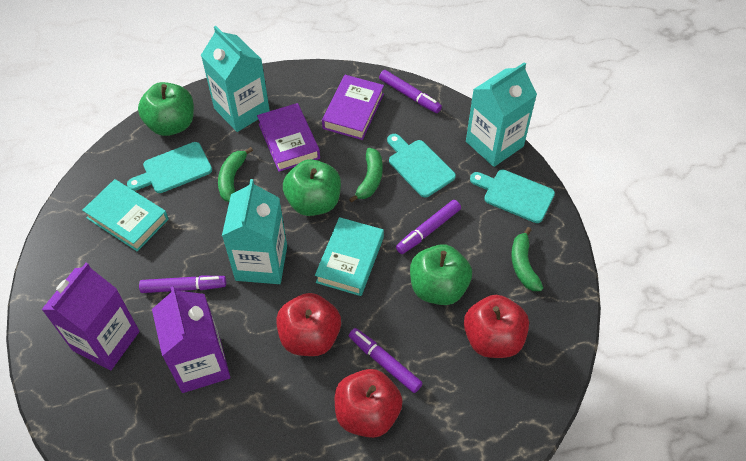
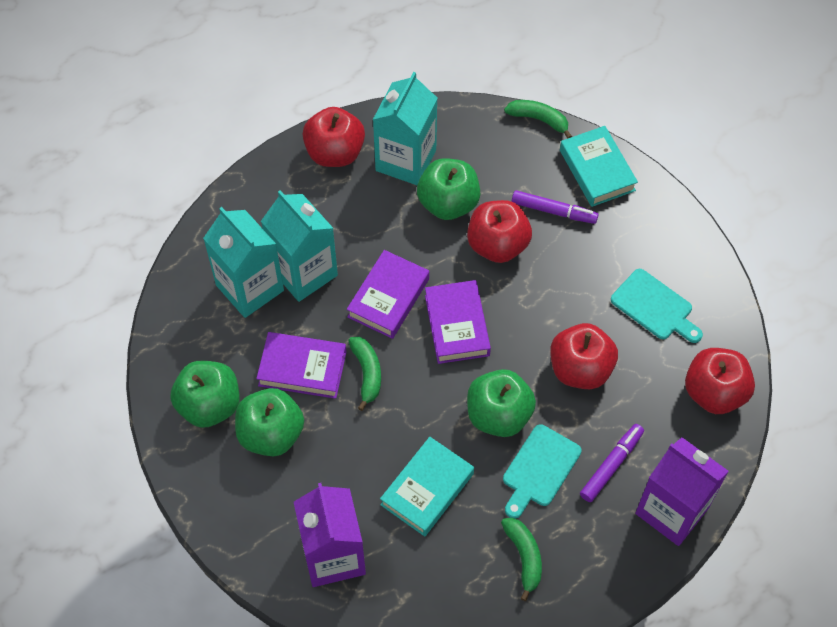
green apple: [138,82,194,136] [283,159,341,216] [410,244,472,305] = 3 -> [170,361,239,428] [235,388,304,456] [417,158,480,220] [467,369,536,437] = 4
purple book: [257,103,320,172] [322,75,384,140] = 2 -> [256,332,346,399] [347,250,429,339] [425,280,491,364] = 3
purple marker: [139,276,226,293] [349,328,423,393] [379,70,442,113] [396,200,461,254] = 4 -> [512,190,599,224] [580,424,644,502] = 2
red apple: [276,293,341,356] [335,369,403,438] [464,295,529,358] = 3 -> [302,107,365,167] [467,200,532,263] [550,323,618,389] [685,348,755,414] = 4
turquoise cutting board: [127,142,212,193] [387,134,456,197] [470,170,555,223] = 3 -> [503,424,581,519] [611,269,703,343] = 2

